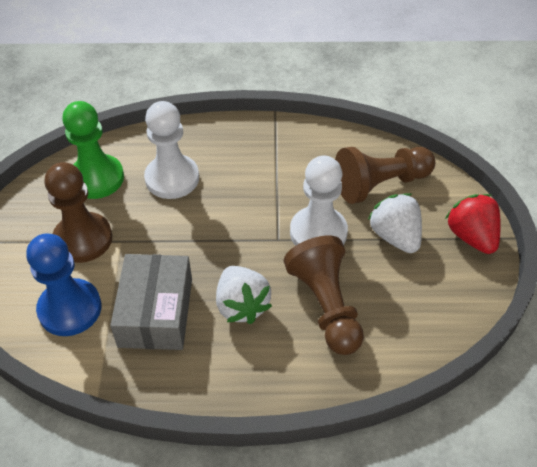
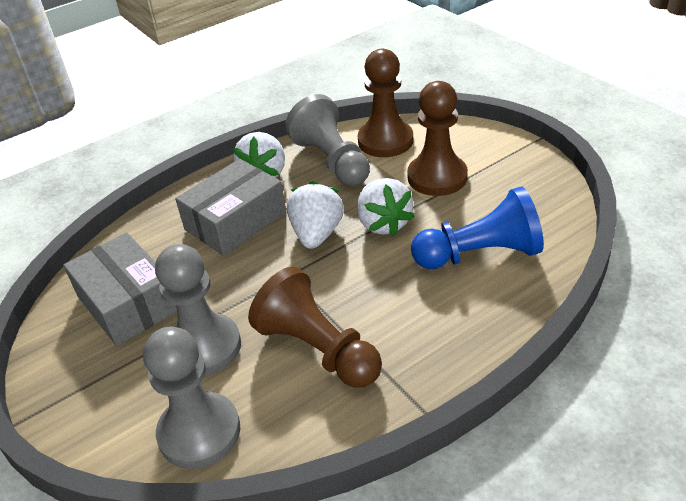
green pawn: [62,101,124,199] = 1 -> none = 0
grey box: [110,254,192,350] = 1 -> [63,232,177,346] [175,159,286,256] = 2
grey pawn: none = 0 -> [143,327,240,469] [155,244,241,376] [285,94,370,186] = 3
red strawberry: [445,194,501,254] = 1 -> none = 0
white pawn: [144,101,199,199] [290,156,348,246] = 2 -> none = 0
white strawberry: [216,266,272,324] [368,193,422,253] = 2 -> [233,132,285,178] [287,181,344,249] [357,178,415,237] = 3

